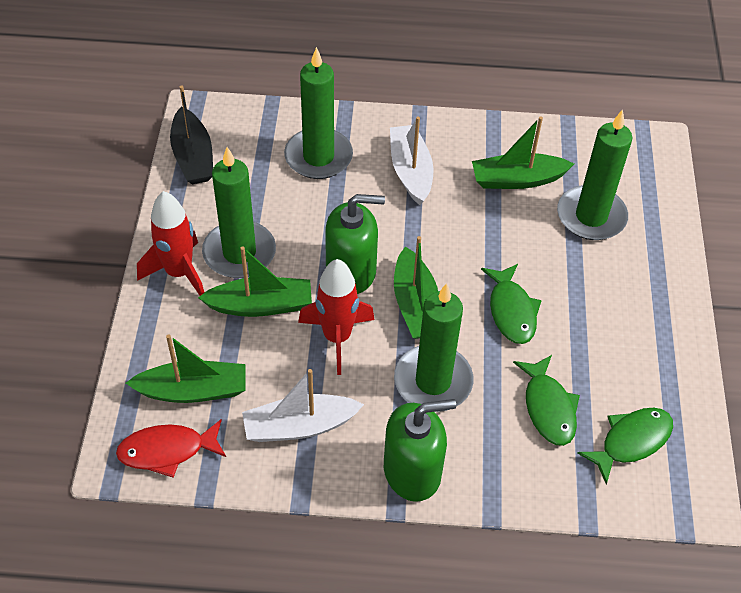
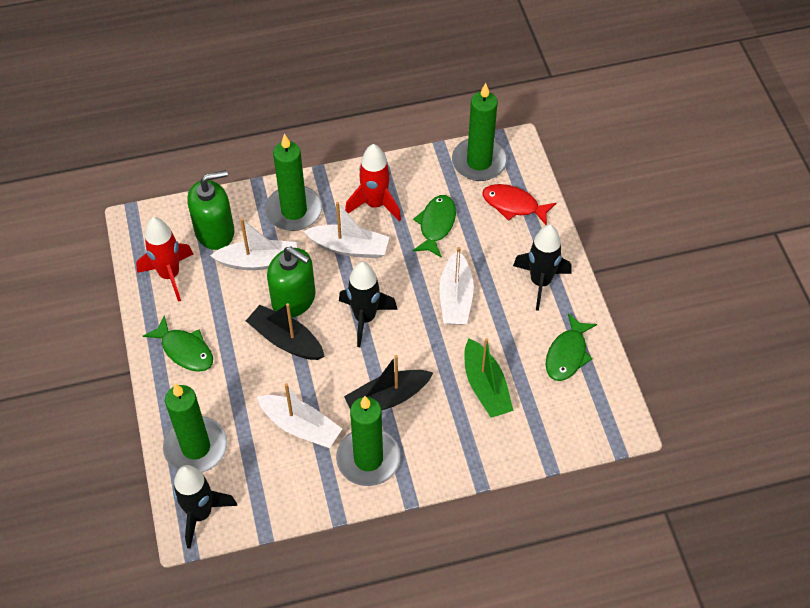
black boat: [170,86,213,184] = 1 -> [246,303,325,360] [344,355,433,410] = 2
black rocket: none = 0 -> [173,465,237,549] [339,262,398,347] [513,225,572,311] = 3
green boat: [126,334,246,403] [198,246,312,317] [394,236,438,339] [472,116,574,189] = 4 -> [465,338,514,418] = 1
white boat: [242,369,364,442] [390,116,433,205] = 2 -> [210,218,297,270] [257,383,342,448] [304,202,389,258] [439,247,474,325] = 4

